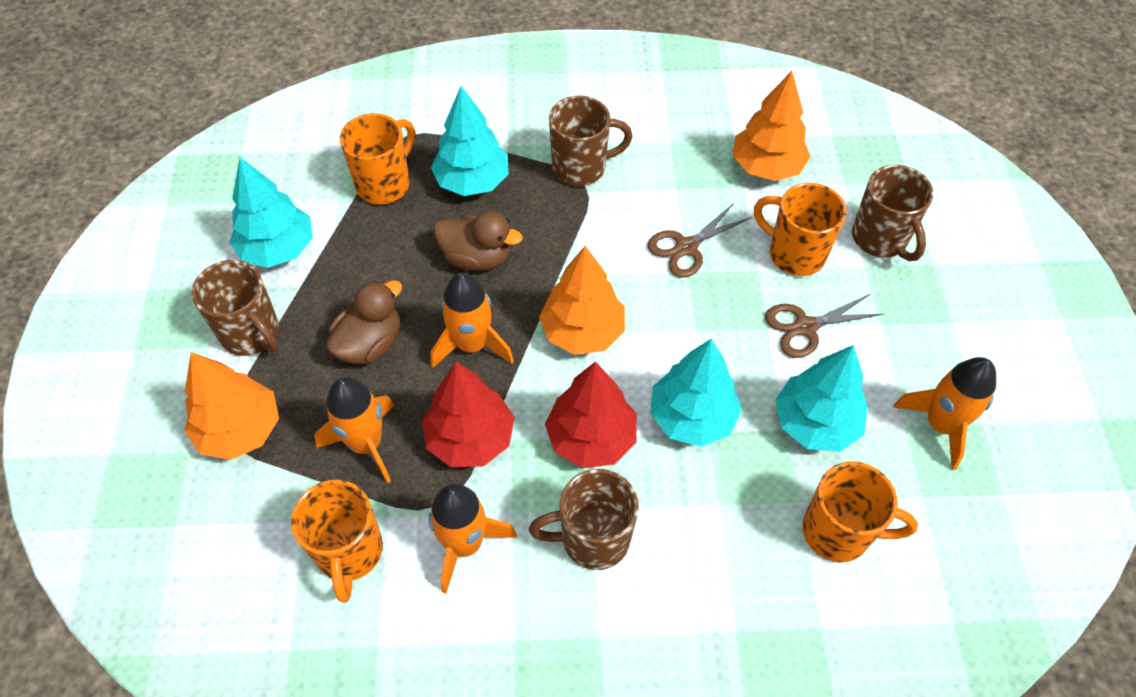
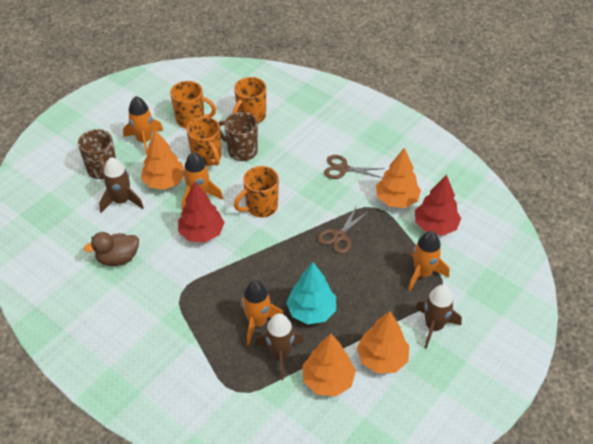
brown duck: [326,280,402,364] [434,211,523,271] = 2 -> [84,232,139,266] = 1
brown mug: [192,260,279,356] [529,469,639,570] [549,96,633,186] [852,165,934,261] = 4 -> [78,129,116,179] [218,112,258,161] = 2
brown rocket: none = 0 -> [99,157,144,213] [255,313,304,380] [415,285,462,349] = 3
orange tree: [185,352,279,460] [539,246,625,355] [733,71,810,181] = 3 -> [141,130,184,190] [302,334,356,396] [357,311,409,373] [376,148,421,208] = 4
turquoise tree: [229,157,313,268] [431,86,509,196] [650,339,742,447] [775,345,868,452] = 4 -> [286,262,336,324] = 1

